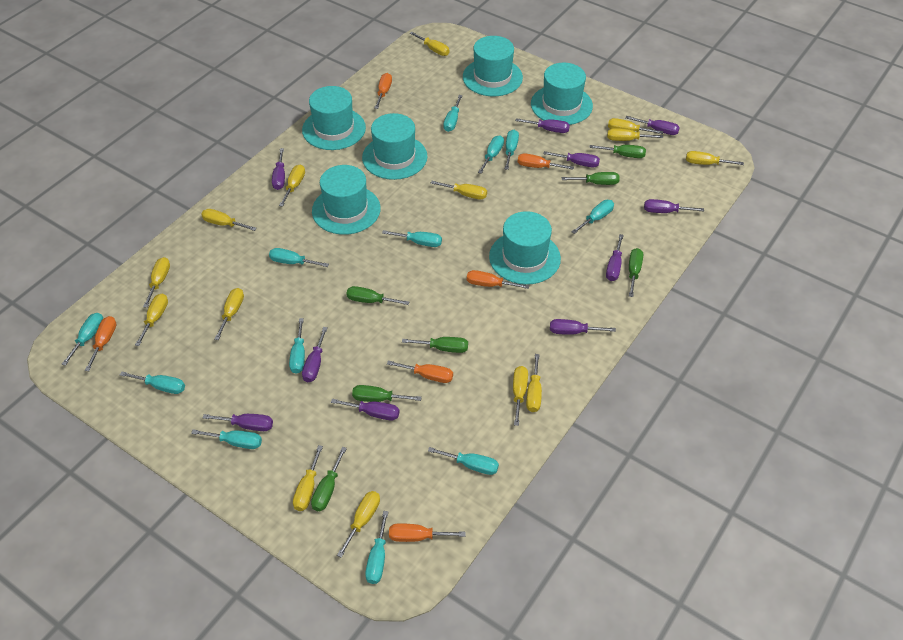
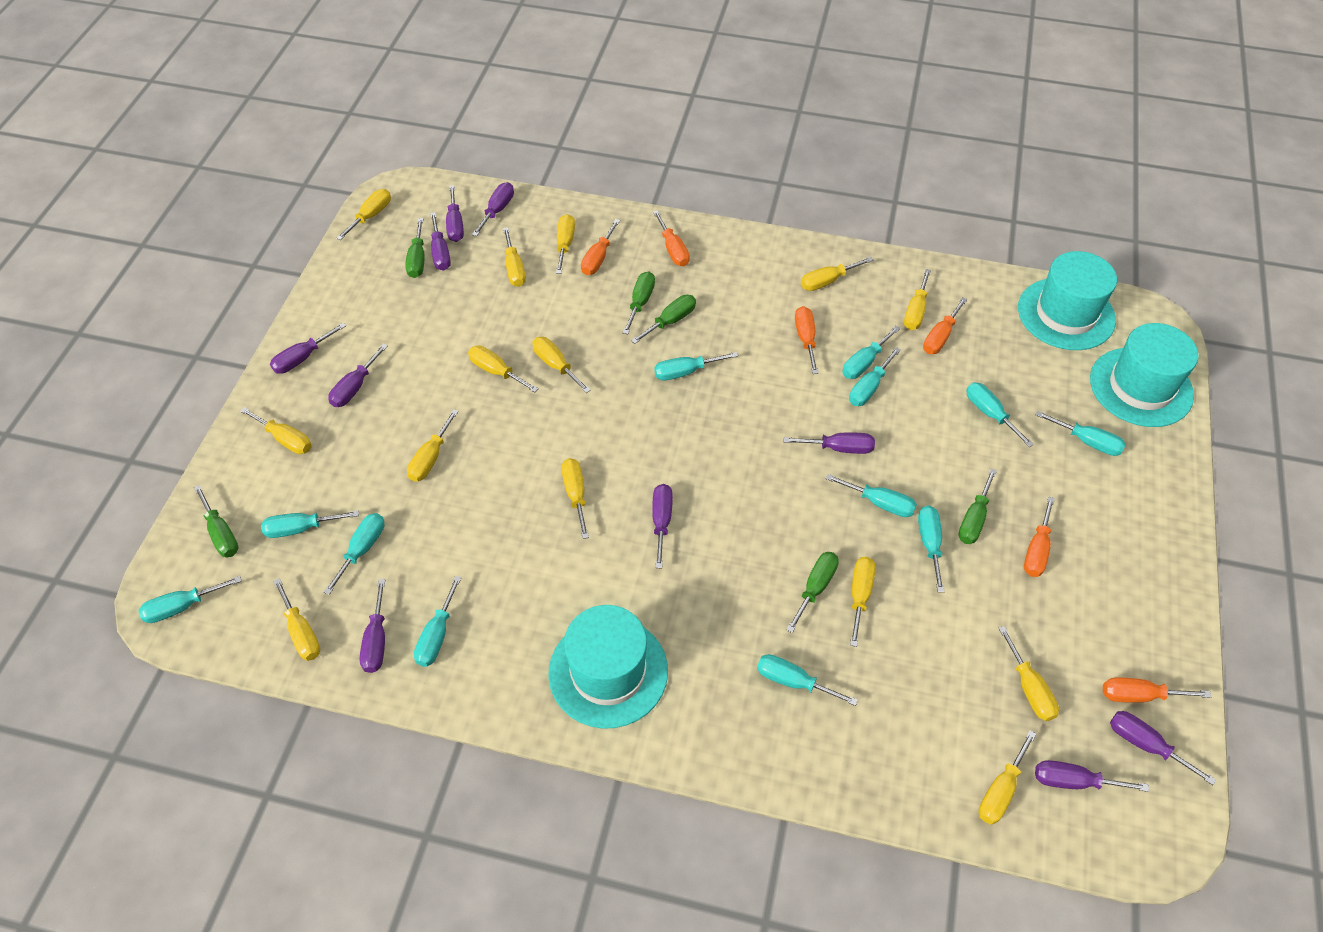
green screwdriver: [311,447,347,511] [346,286,409,305] [352,385,422,402] [402,337,468,353] [562,172,620,185] [589,145,646,158] [629,248,643,297] = 7 -> [194,485,239,558] [405,218,424,278] [623,272,655,334] [631,295,696,344] [786,552,839,633] [958,469,997,544] = 6
turquoise hat: [302,86,366,150] [312,165,381,235] [362,113,428,180] [463,36,523,96] [489,211,561,285] [531,63,593,125] = 6 -> [549,605,668,729] [1018,251,1117,350] [1090,323,1199,427] = 3

